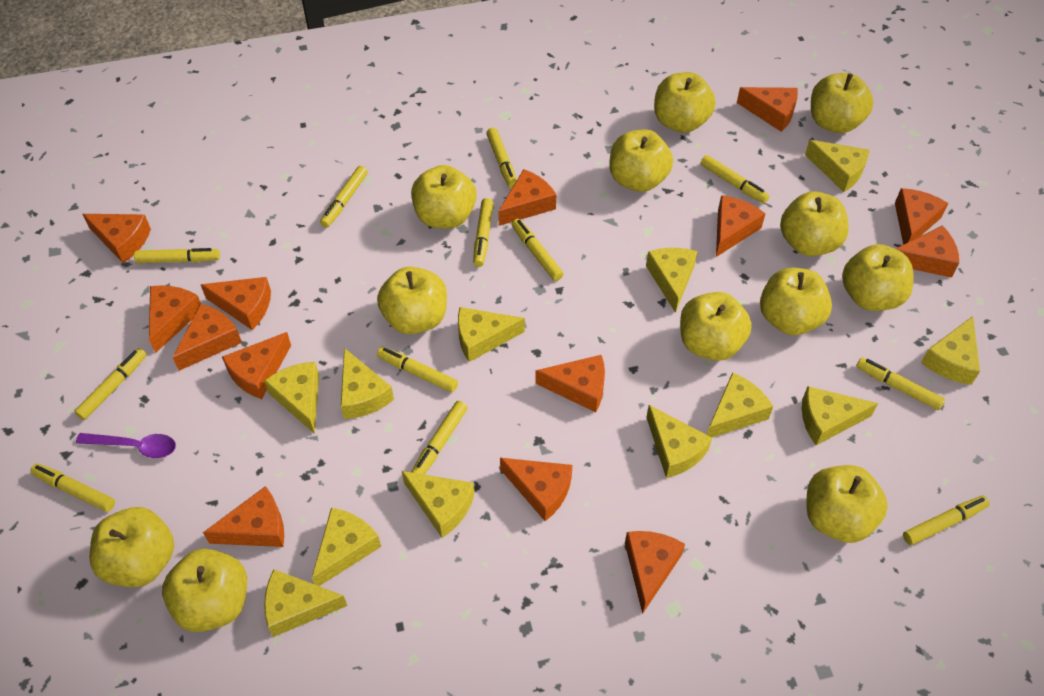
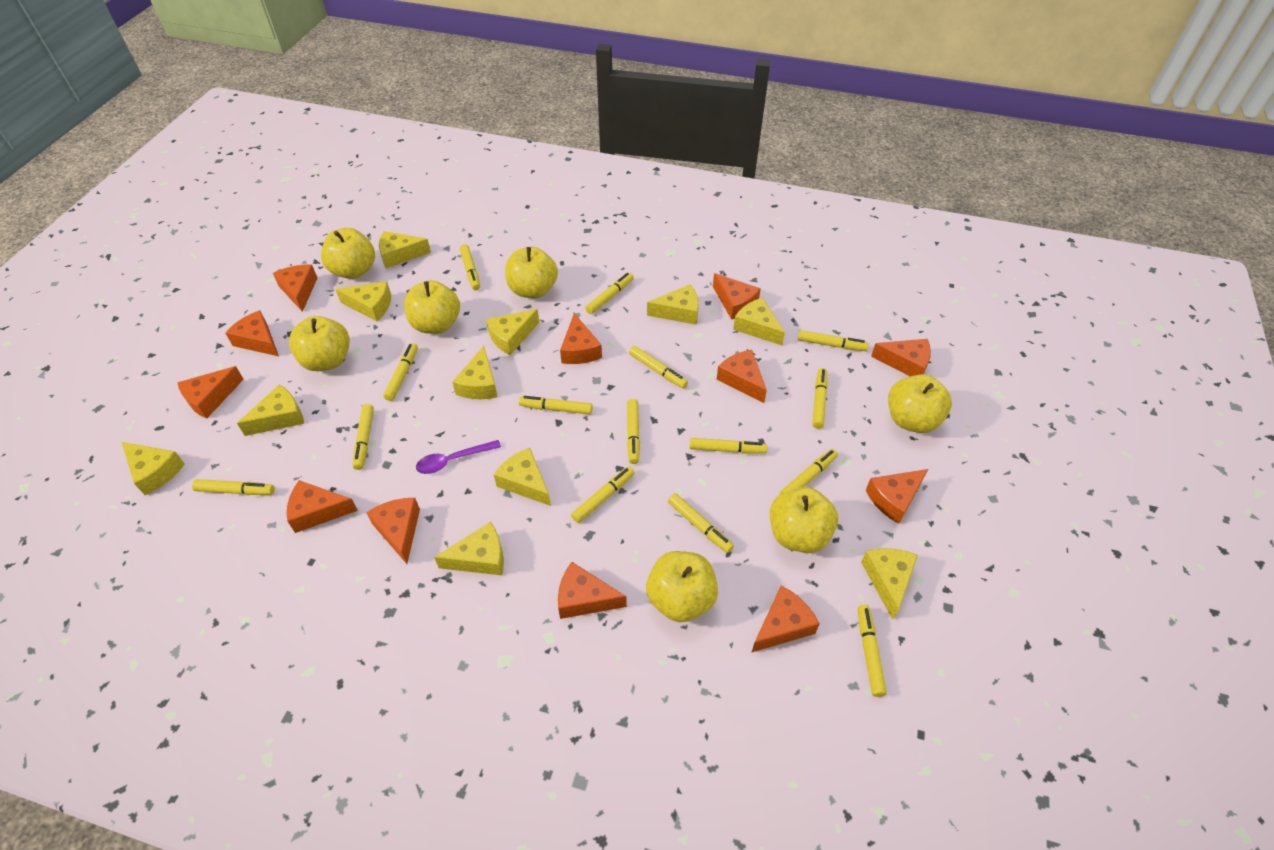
orange cheese: [82,214,151,263] [149,285,201,353] [172,304,242,371] [201,277,271,330] [203,486,284,547] [222,332,291,399] [498,169,556,226] [500,458,573,521] [535,355,605,412] [625,531,685,614] [716,195,765,257] [737,87,798,132] [895,188,948,245] [896,225,959,278] = 14 -> [177,366,244,419] [225,310,279,356] [273,265,317,312] [287,480,358,533] [366,498,420,564] [558,562,627,619] [560,313,602,364] [713,273,761,320] [717,350,767,403] [751,586,820,653] [866,469,928,524] [871,339,931,376] = 12
yellow apple: [90,507,174,587] [162,549,247,632] [377,266,447,334] [411,165,477,229] [610,129,673,192] [654,72,716,133] [680,292,752,361] [760,268,832,335] [780,191,849,256] [807,465,888,543] [811,73,874,133] [842,244,914,311] = 12 -> [289,316,350,371] [321,228,375,279] [404,280,460,334] [505,247,558,298] [646,551,718,622] [770,487,838,553] [888,374,952,433] = 7
yellow cheese: [264,362,319,434] [264,569,347,637] [312,508,381,586] [341,348,394,419] [402,471,474,538] [458,307,525,362] [646,248,698,313] [646,405,712,478] [707,372,773,437] [802,386,878,445] [805,140,870,192] [921,316,980,385] = 12 -> [122,442,185,495] [237,385,304,436] [335,282,391,321] [379,231,431,268] [434,522,504,575] [452,346,498,399] [486,309,539,355] [494,448,551,506] [647,285,699,325] [733,298,785,345] [861,548,918,620] = 11
yellow marker: [30,463,115,512] [74,348,146,420] [134,248,220,263] [320,166,368,228] [377,347,458,392] [411,401,468,474] [473,198,493,267] [486,128,517,189] [512,219,564,281] [700,155,769,203] [856,357,945,410] [903,496,990,545] = 12 -> [192,479,275,495] [353,404,374,470] [383,343,418,401] [460,244,480,290] [519,396,593,414] [571,467,635,523] [585,273,634,314] [627,399,640,464] [629,346,688,389] [668,493,734,553] [690,438,767,454] [780,449,838,495] [798,330,869,351] [812,368,828,429] [858,605,887,697] = 15

